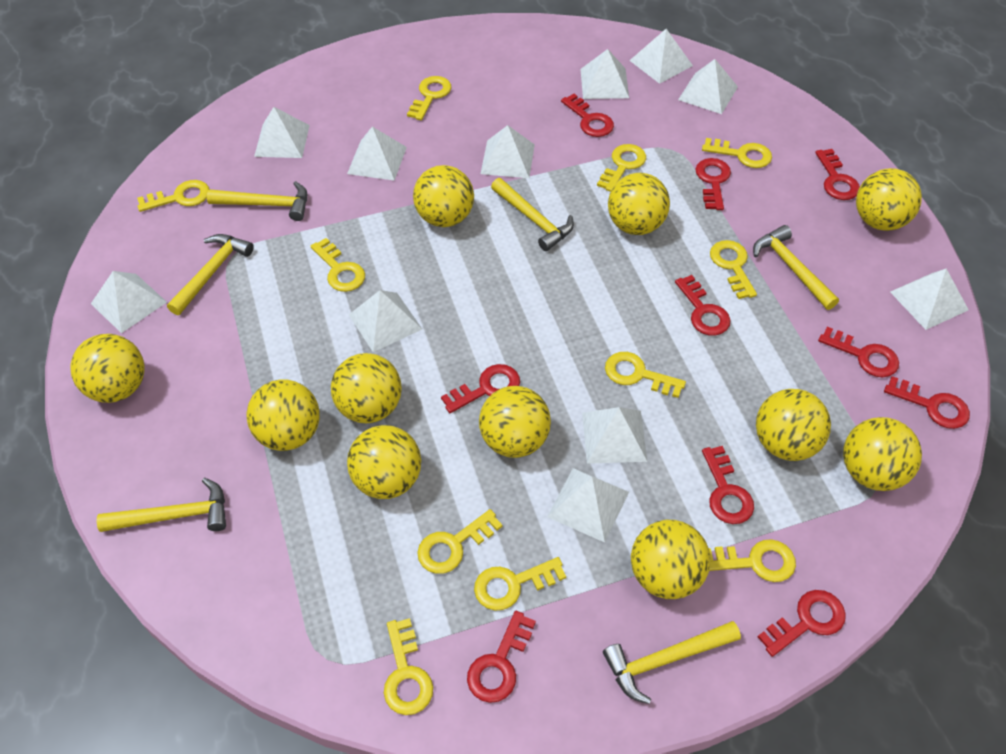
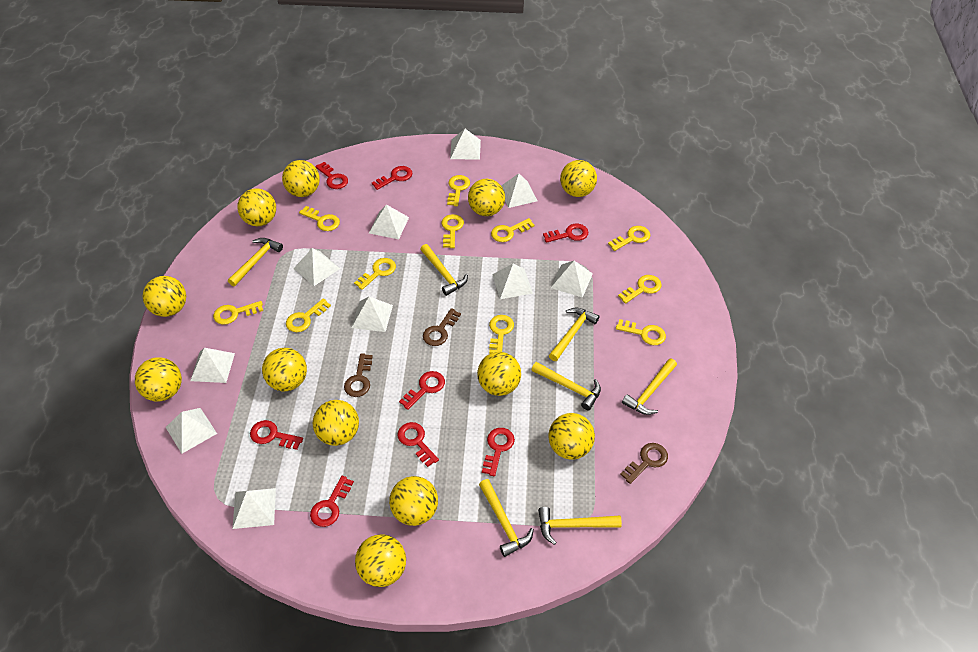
brown key: none = 0 -> [344,353,373,397] [423,308,461,346] [620,443,668,484] = 3
red key: [441,364,520,413] [467,611,536,703] [561,94,614,137] [675,275,731,336] [696,158,731,210] [702,446,754,524] [758,590,846,657] [815,149,860,200] [818,327,899,377] [884,376,970,429] = 10 -> [250,420,303,450] [310,476,354,527] [315,162,348,189] [372,166,412,190] [398,422,439,467] [399,371,445,410] [482,428,515,476] [543,224,588,243] = 8
white pyramid: [91,271,167,333] [254,107,310,158] [347,127,407,181] [349,290,422,352] [481,125,535,178] [547,468,629,543] [580,49,629,99] [582,407,647,464] [629,29,693,84] [678,59,738,114] [890,269,969,330] = 11 -> [166,408,217,453] [190,348,235,383] [232,488,276,529] [294,248,340,286] [351,297,393,332] [369,204,409,239] [450,129,481,160] [492,264,533,299] [501,174,538,208] [551,261,593,298] = 10
yellow ball: [70,334,145,403] [247,380,320,451] [331,353,402,423] [347,425,421,499] [413,165,474,227] [479,386,551,458] [608,173,670,235] [631,520,711,599] [756,389,831,461] [843,417,922,491] [856,168,922,231] = 11 -> [135,357,182,402] [143,276,186,317] [237,188,276,226] [262,348,307,391] [282,160,320,197] [313,400,359,446] [355,534,406,587] [389,476,438,526] [468,179,505,216] [477,352,521,396] [548,413,595,460] [560,160,597,197] = 12
yellow hammer: [96,478,226,532] [167,234,254,315] [207,181,307,221] [491,178,574,251] [603,621,741,704] [753,225,839,310] = 6 -> [228,238,283,286] [420,244,468,296] [479,479,534,557] [532,362,601,411] [538,507,622,545] [549,307,599,361] [622,358,677,415] = 7

